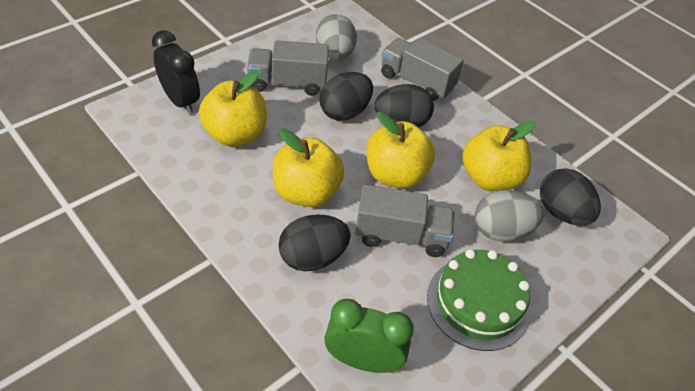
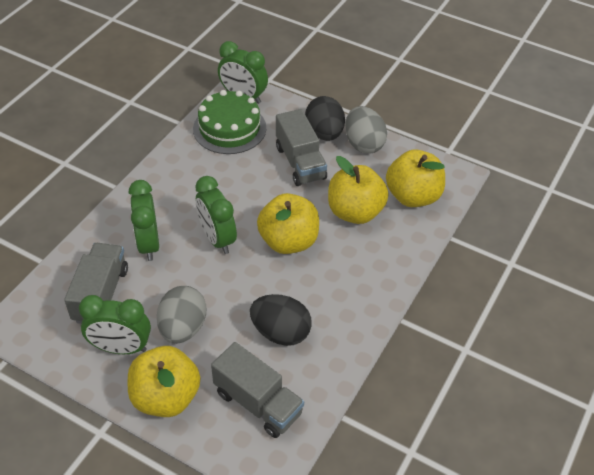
black clock: [152,30,200,114] = 1 -> none = 0
black egg: [278,214,351,271] [319,72,373,121] [374,84,434,128] [540,168,601,226] = 4 -> [250,294,312,346] [305,96,345,141] = 2
green clock: [324,299,414,373] = 1 -> [79,295,151,354] [129,180,159,261] [195,176,237,254] [218,41,268,104] = 4

